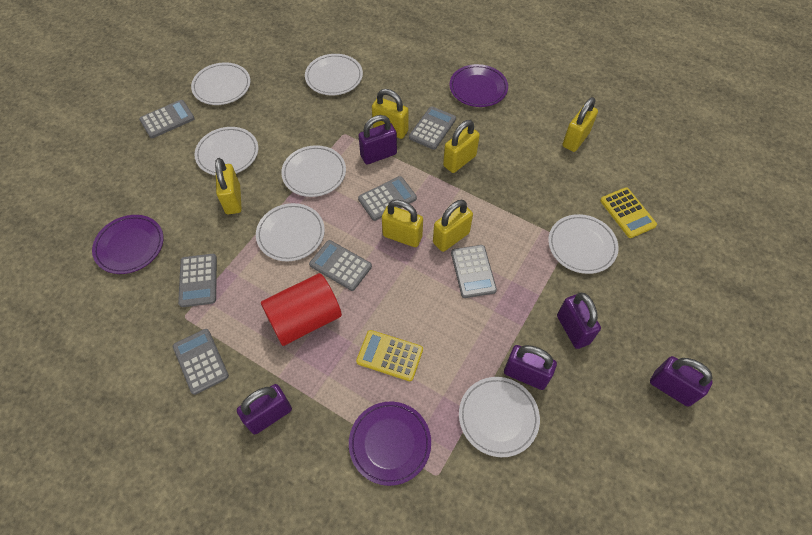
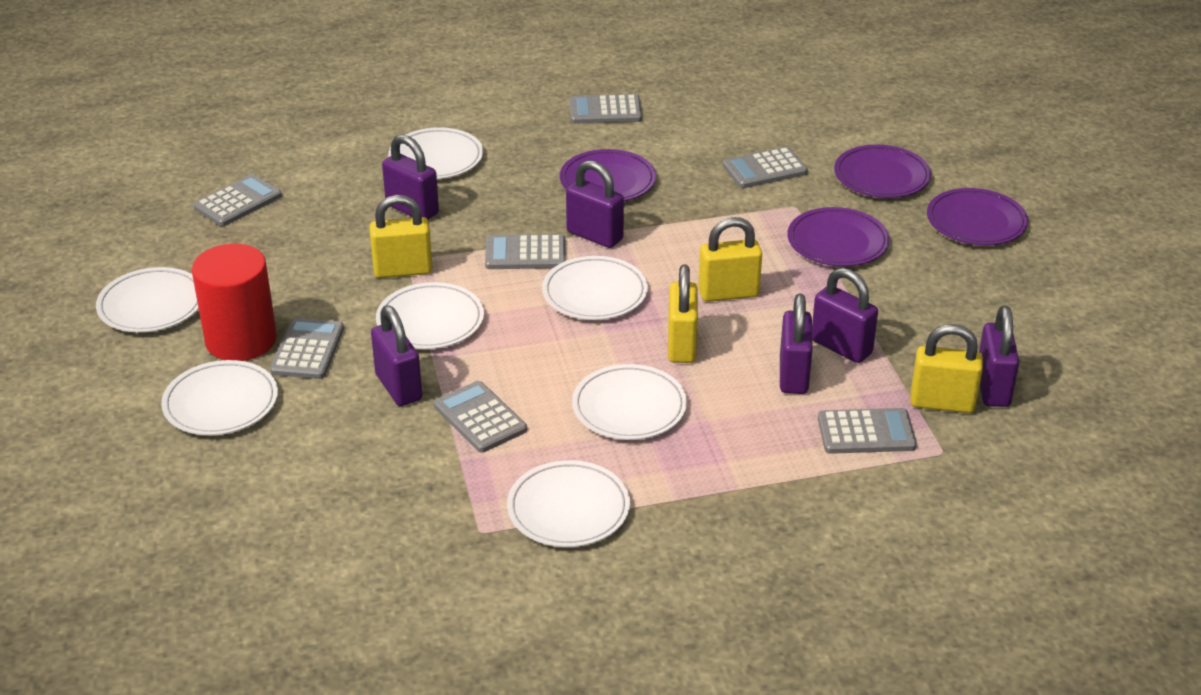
purple padlock: [237,384,292,434] [358,115,397,164] [504,345,557,390] [557,292,601,349] [650,356,713,407] = 5 -> [371,305,422,406] [382,134,439,220] [566,160,624,248] [780,293,813,394] [812,268,878,363] [979,306,1019,407] = 6
purple plate: [92,215,163,274] [349,402,431,486] [449,64,508,107] = 3 -> [560,149,656,201] [787,207,890,267] [834,145,931,198] [927,188,1028,245] = 4
yellow calculator: [356,330,423,381] [600,187,657,238] = 2 -> none = 0
yellow padlock: [215,158,242,214] [372,89,409,139] [382,200,423,247] [433,200,473,252] [443,120,480,173] [562,97,598,152] = 6 -> [369,195,433,278] [668,264,698,363] [698,217,762,302] [910,324,983,413] = 4

